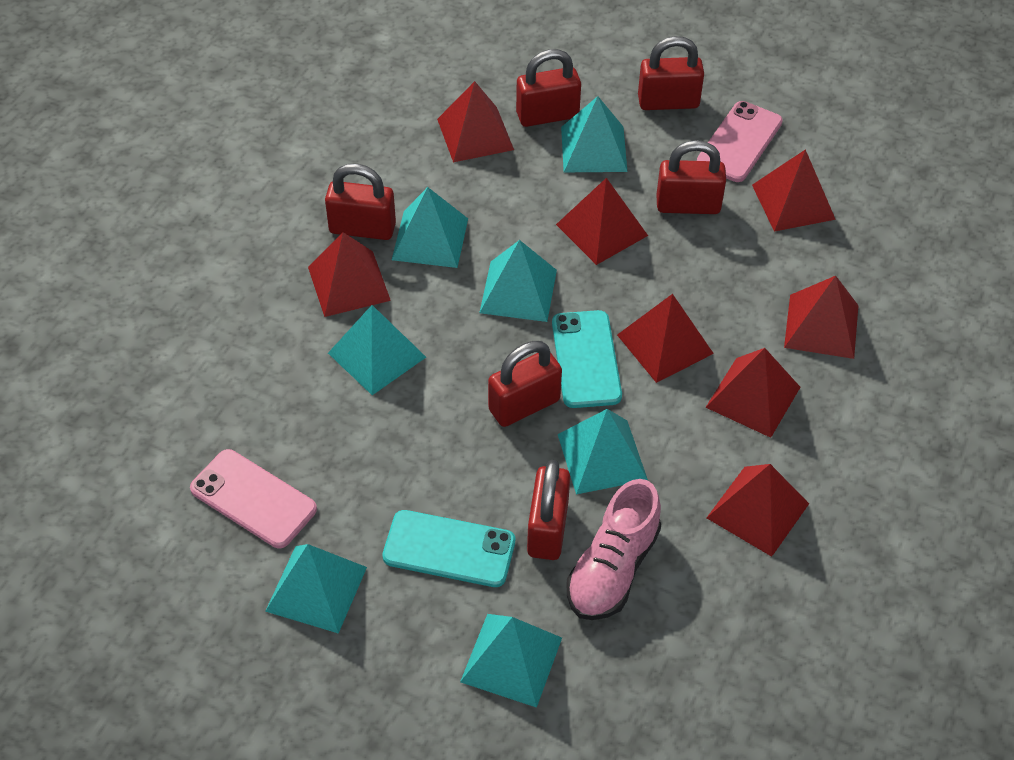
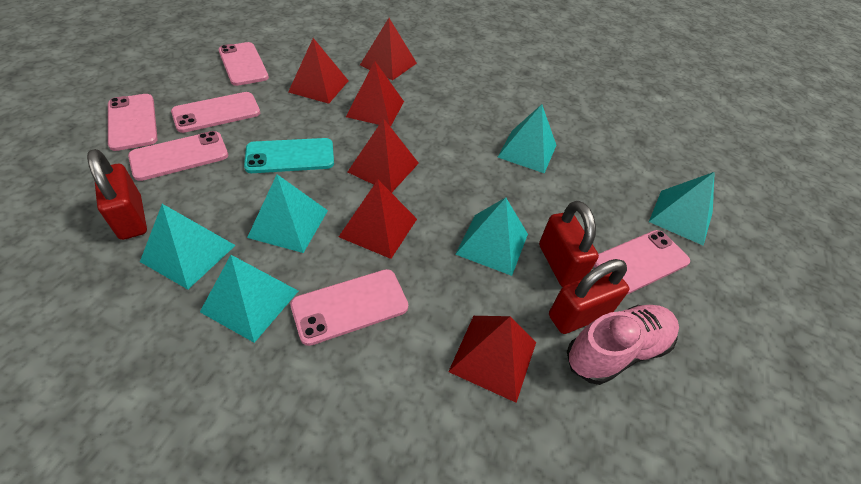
pink phone: [190,449,317,548] [697,101,783,182] = 2 -> [108,94,158,151] [128,131,228,181] [171,92,260,133] [218,42,269,86] [290,269,408,346] [594,230,690,295] = 6
red padlock: [325,164,396,240] [488,341,562,427] [516,49,581,127] [527,460,570,560] [638,36,704,110] [656,140,726,214] = 6 -> [87,149,147,240] [539,201,599,287] [549,259,629,334] = 3
red pyramid: [308,232,391,317] [437,81,514,162] [556,178,648,265] [617,294,714,383] [705,348,800,438] [707,464,809,557] [752,149,836,232] [784,276,859,359] = 8 -> [288,38,349,104] [339,180,417,259] [346,61,404,127] [348,118,419,193] [360,18,417,80] [448,316,536,403] = 6
turquoise phone: [382,510,515,587] [552,310,622,408] = 2 -> [244,138,334,173] = 1
turquoise pyramid: [265,544,367,634] [328,305,426,395] [392,187,468,268] [460,614,562,708] [479,240,557,322] [558,409,648,494] [561,96,627,172] = 7 -> [140,204,236,289] [200,255,298,343] [247,174,328,253] [455,198,528,276] [498,104,556,174] [649,172,715,246] = 6

